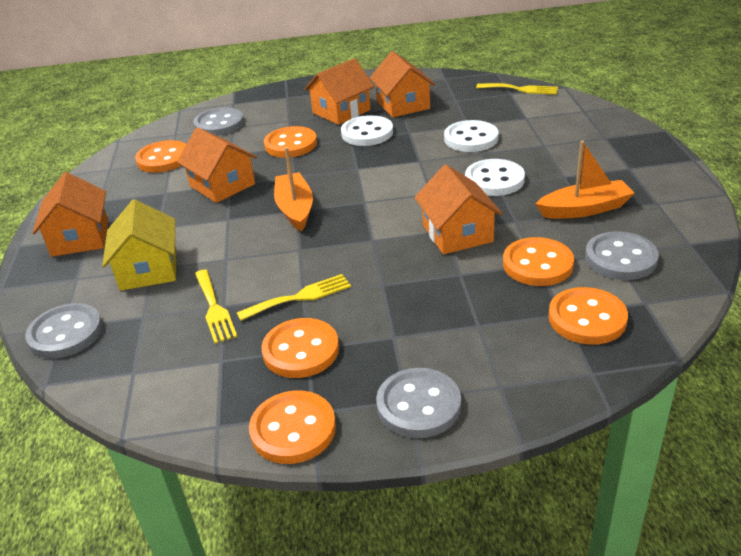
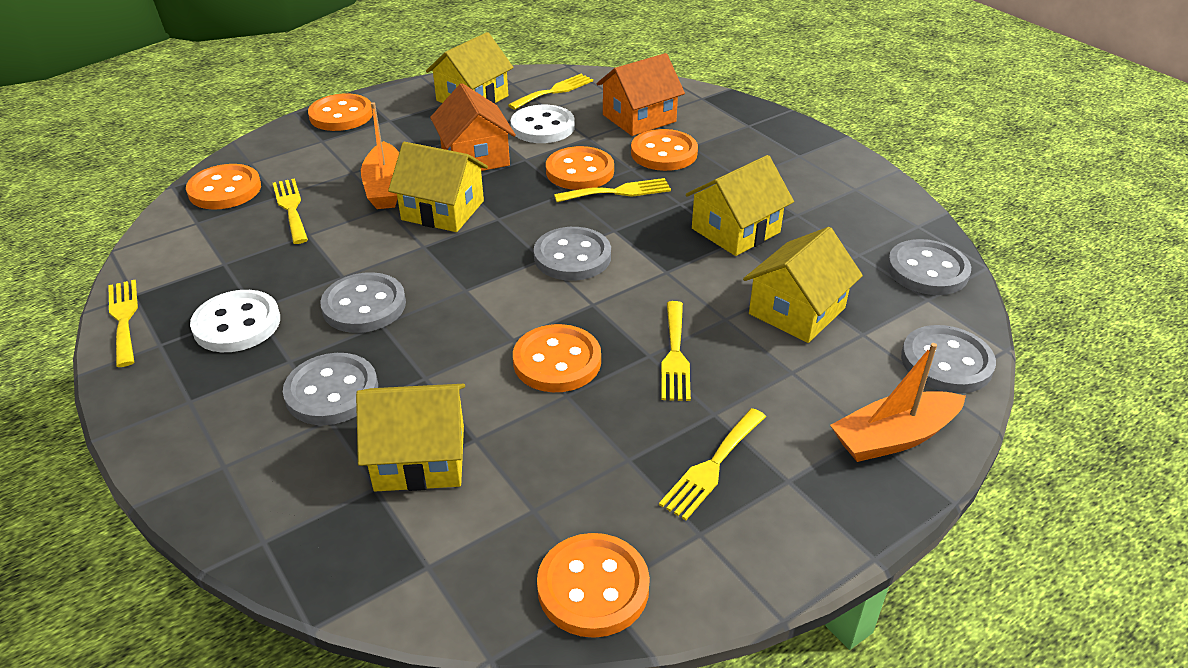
grey button: [25,303,103,359] [193,107,244,136] [376,368,461,438] [585,231,659,280] = 4 -> [283,353,378,425] [320,272,406,333] [534,227,611,281] [887,239,971,295] [901,325,996,394] = 5
orange house: [33,172,108,257] [177,127,257,203] [304,58,374,125] [370,51,435,118] [414,164,503,254] = 5 -> [430,83,516,171] [596,53,685,136] = 2
white button: [341,115,393,146] [444,120,498,152] [465,159,525,196] = 3 -> [190,290,280,352] [511,105,575,143] = 2
yellow fork: [195,269,237,344] [237,274,351,321] [476,83,558,95] = 3 -> [108,280,138,367] [273,179,308,244] [508,74,593,110] [554,178,671,202] [659,408,766,520] [661,301,691,401] = 6
yellow house: [102,199,176,291] = 1 -> [356,384,465,491] [388,142,488,232] [426,32,514,104] [686,155,794,256] [743,227,863,343] = 5

